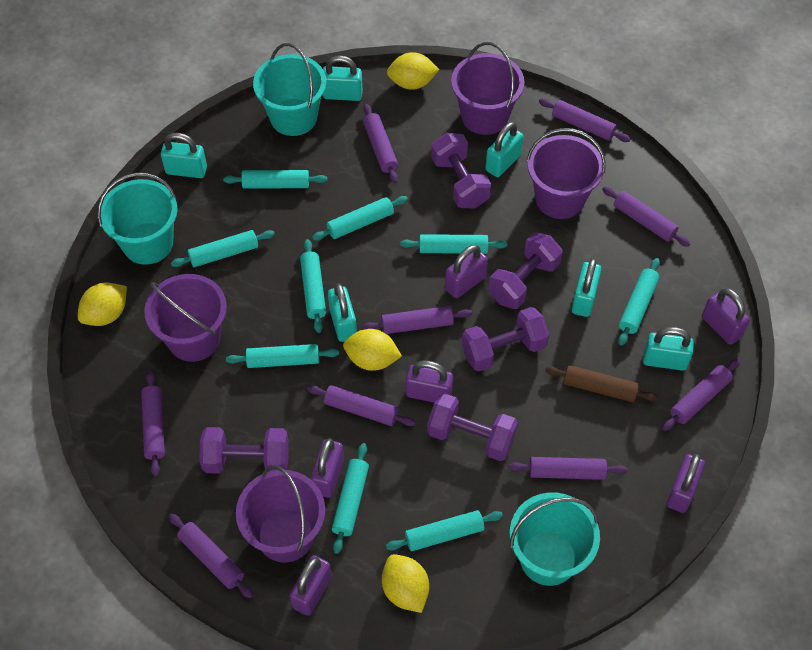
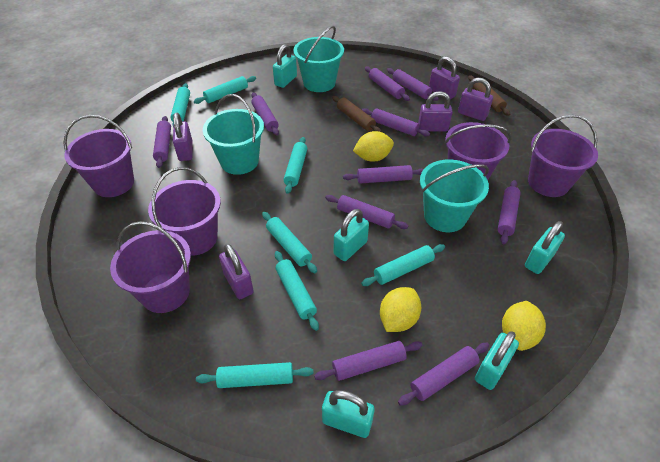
brown rolling pin: [545,365,658,402] = 1 -> [332,96,381,132] [468,75,510,116] = 2
purple bucket: [144,274,227,362] [236,465,325,563] [451,42,525,135] [526,128,606,219] = 4 -> [64,115,134,197] [110,221,191,313] [148,167,221,256] [444,122,511,180] [528,114,598,197] = 5
purple dumbbell: [199,427,289,473] [427,393,518,461] [431,133,491,208] [462,307,549,372] [488,232,562,309] = 5 -> none = 0
purple padlock: [289,555,332,616] [311,438,344,498] [406,360,453,403] [445,245,488,298] [667,454,705,513] [702,288,750,345] = 6 -> [173,113,193,161] [219,244,254,299] [418,91,453,132] [429,56,460,100] [458,78,493,121] = 5
purple rolling pin: [141,371,165,476] [169,513,253,598] [307,385,416,426] [362,306,472,334] [363,104,398,183] [509,457,628,480] [539,98,630,142] [602,187,691,247] [662,359,740,431] = 9 -> [153,116,171,168] [251,92,279,136] [314,341,422,381] [325,195,408,229] [343,165,424,184] [362,108,430,136] [365,66,410,101] [387,68,439,101] [398,343,489,406] [497,180,521,244] = 10
turquoise padlock: [161,133,207,178] [323,55,363,101] [328,283,357,342] [485,122,523,177] [572,258,601,317] [643,327,694,371] = 6 -> [273,44,297,88] [322,390,375,438] [334,209,369,261] [475,331,519,390] [525,221,565,274] = 5
turquoise rolling pin: [171,230,275,267] [223,170,327,189] [226,344,339,368] [300,239,326,333] [312,196,408,241] [332,443,369,554] [386,510,503,551] [400,234,507,254] [618,258,660,346] = 9 -> [170,83,190,127] [194,76,256,104] [196,362,314,388] [262,212,317,273] [275,251,319,331] [284,137,307,194] [361,244,445,286] = 7
yellow lemon: [78,283,127,326] [343,329,402,371] [382,554,429,613] [387,52,440,90] = 4 -> [353,131,394,162] [380,287,421,332] [502,301,546,351] = 3

